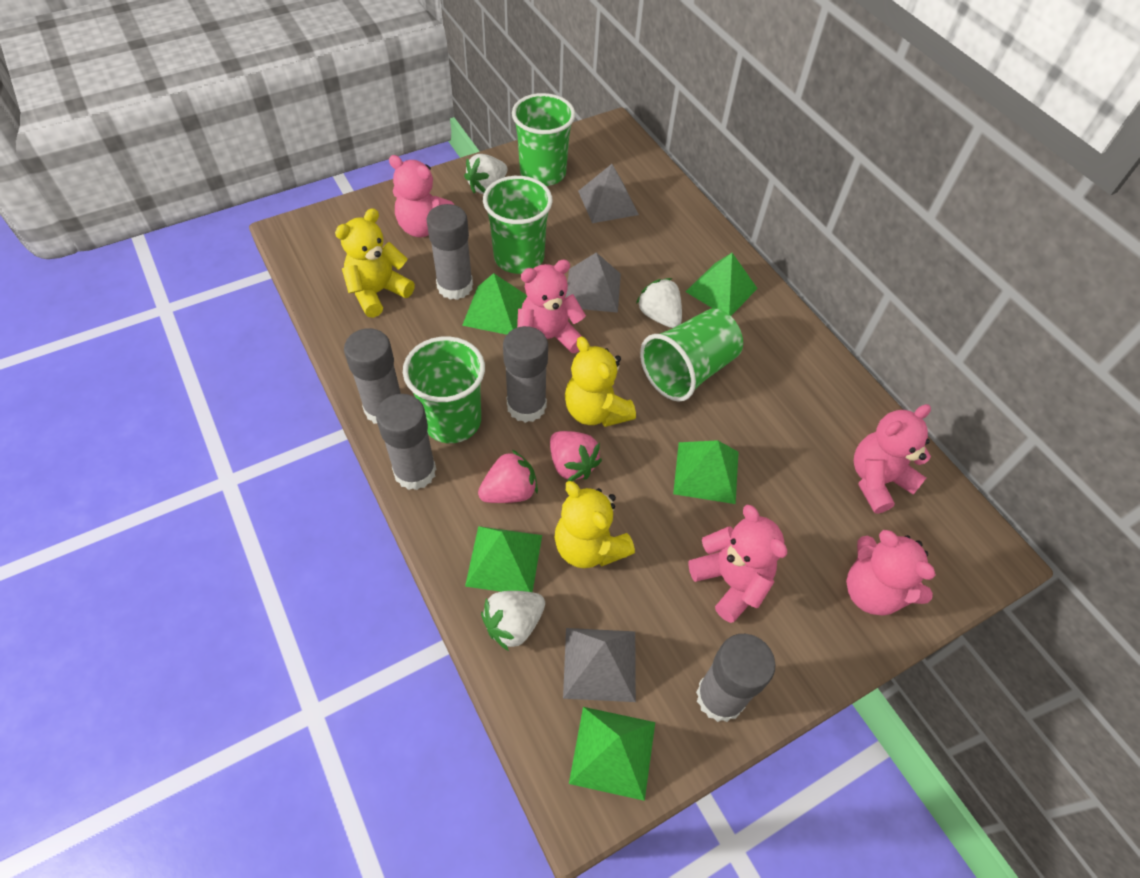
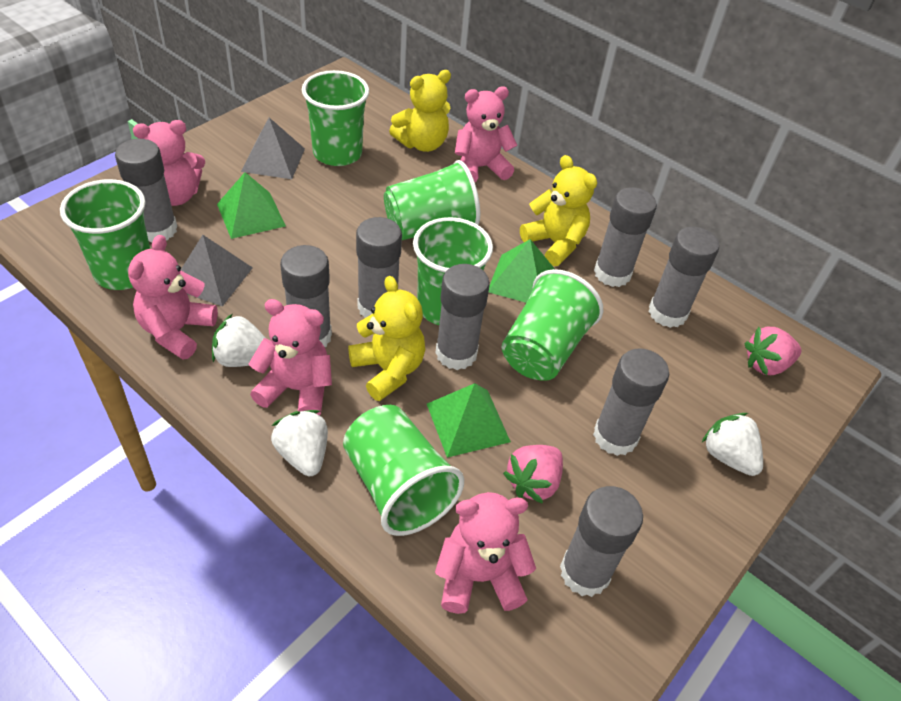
green cup: [403,336,485,443] [483,176,552,274] [512,93,575,186] [640,308,743,402] = 4 -> [60,179,150,290] [302,70,369,166] [343,405,464,536] [384,160,480,240] [413,217,493,325] [502,269,603,381] = 6
green pyramid: [462,273,527,335] [465,526,542,592] [569,707,655,801] [673,440,739,504] [685,253,758,316] = 5 -> [217,172,286,239] [427,383,511,458] [489,239,555,303] = 3
grey glue stick: [344,328,401,424] [376,394,436,490] [426,204,473,300] [503,326,548,423] [696,634,776,722] = 5 -> [115,139,177,243] [280,245,332,347] [356,217,402,318] [436,264,490,370] [560,486,643,597] [593,348,669,456] [594,187,657,287] [648,227,719,328] = 8
grey pyramid: [563,628,636,702] [566,253,621,313] [578,164,639,223] = 3 -> [181,235,253,306] [241,118,305,179] = 2

